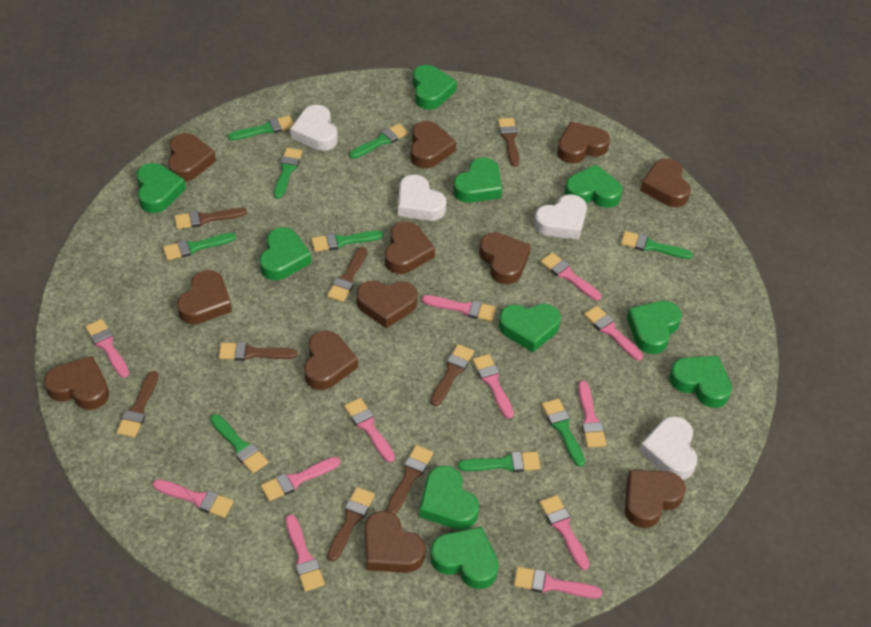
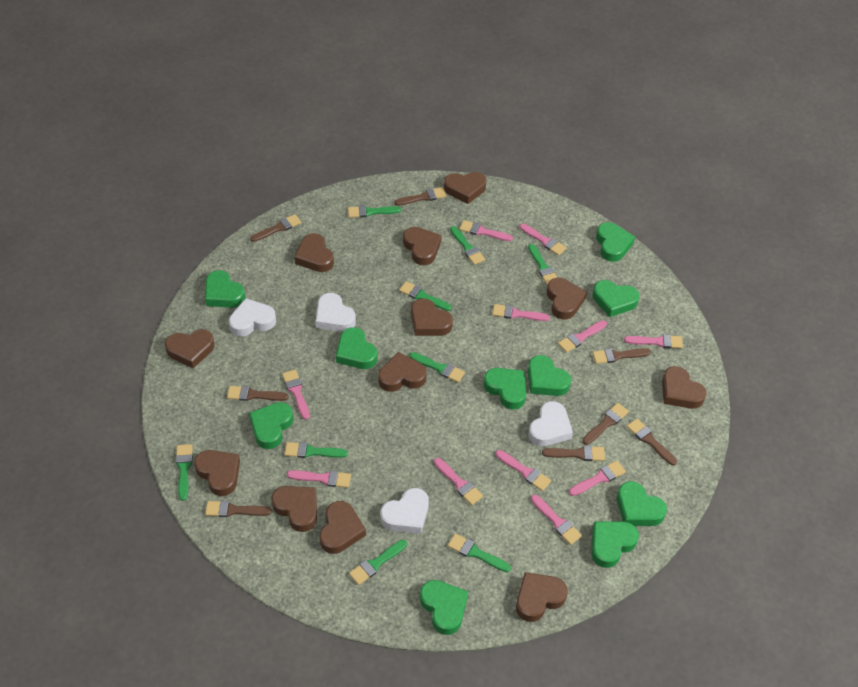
pink brush: [85,319,129,378] [153,479,234,518] [261,457,340,501] [286,514,325,592] [344,398,395,462] [422,295,496,321] [472,354,514,419] [514,567,602,599] [539,495,590,570] [540,253,601,301] [578,381,606,448] [584,306,643,361] = 12 -> [282,370,310,420] [287,470,351,488] [434,458,483,505] [459,220,513,241] [492,304,550,321] [495,450,551,491] [520,224,567,256] [531,495,582,545] [558,320,607,353] [569,460,626,496] [624,334,683,349] = 11

